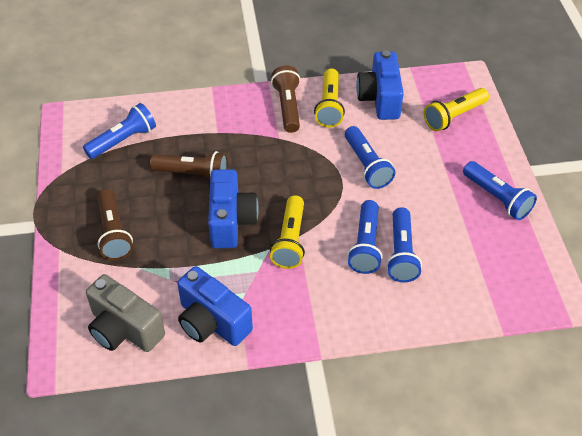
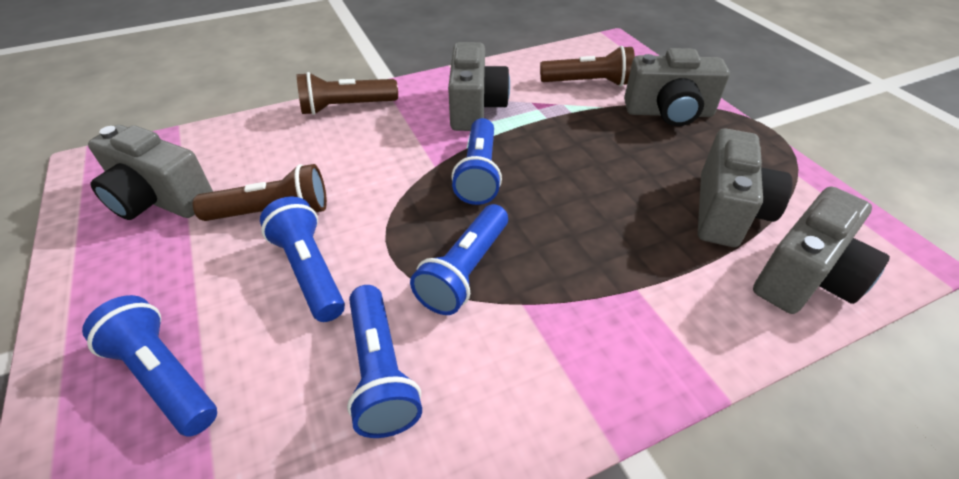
blue camera: [177,266,253,346] [208,169,259,248] [356,51,404,120] = 3 -> none = 0
grey camera: [86,274,165,352] = 1 -> [88,125,213,220] [448,42,510,131] [624,48,730,126] [698,129,792,247] [753,186,890,314] = 5
yellow flashlight: [270,195,305,269] [314,68,345,127] [424,88,489,131] = 3 -> none = 0

